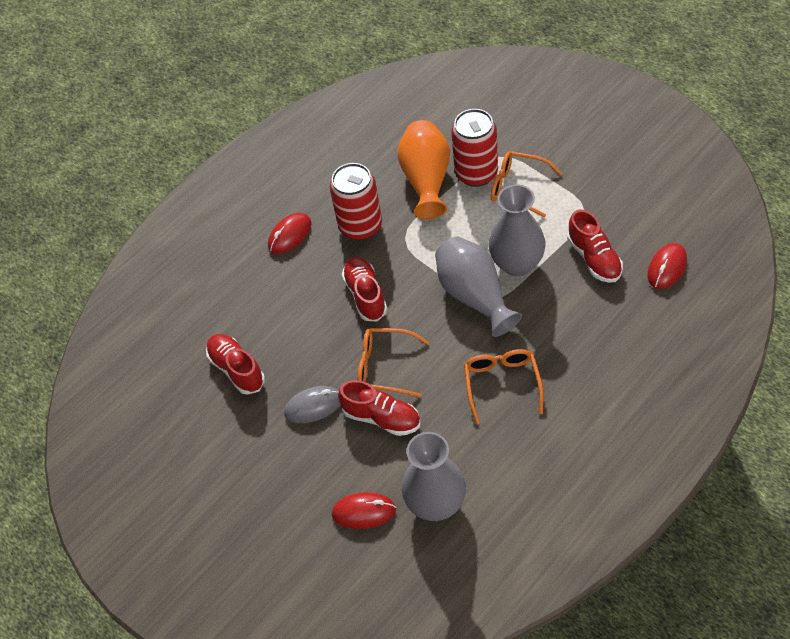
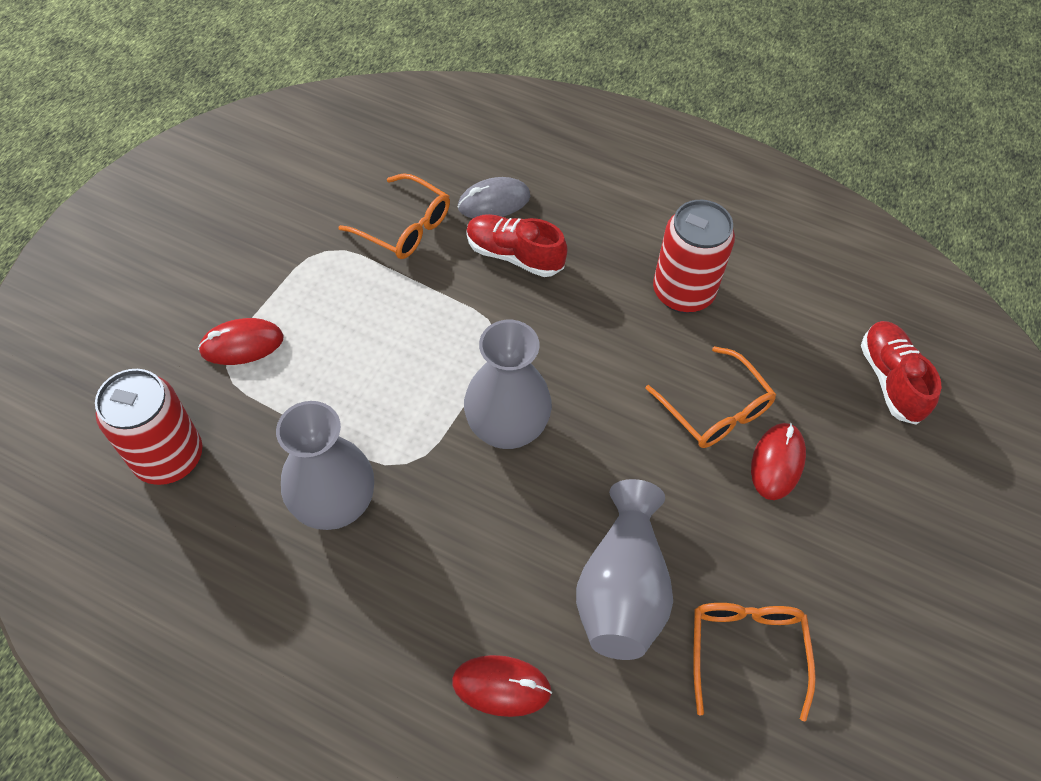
orange vase: [397,120,450,219] = 1 -> none = 0
red shoe: [206,334,265,395] [338,380,421,436] [342,257,387,321] [567,209,623,283] = 4 -> [466,214,568,277] [861,321,942,425] = 2

